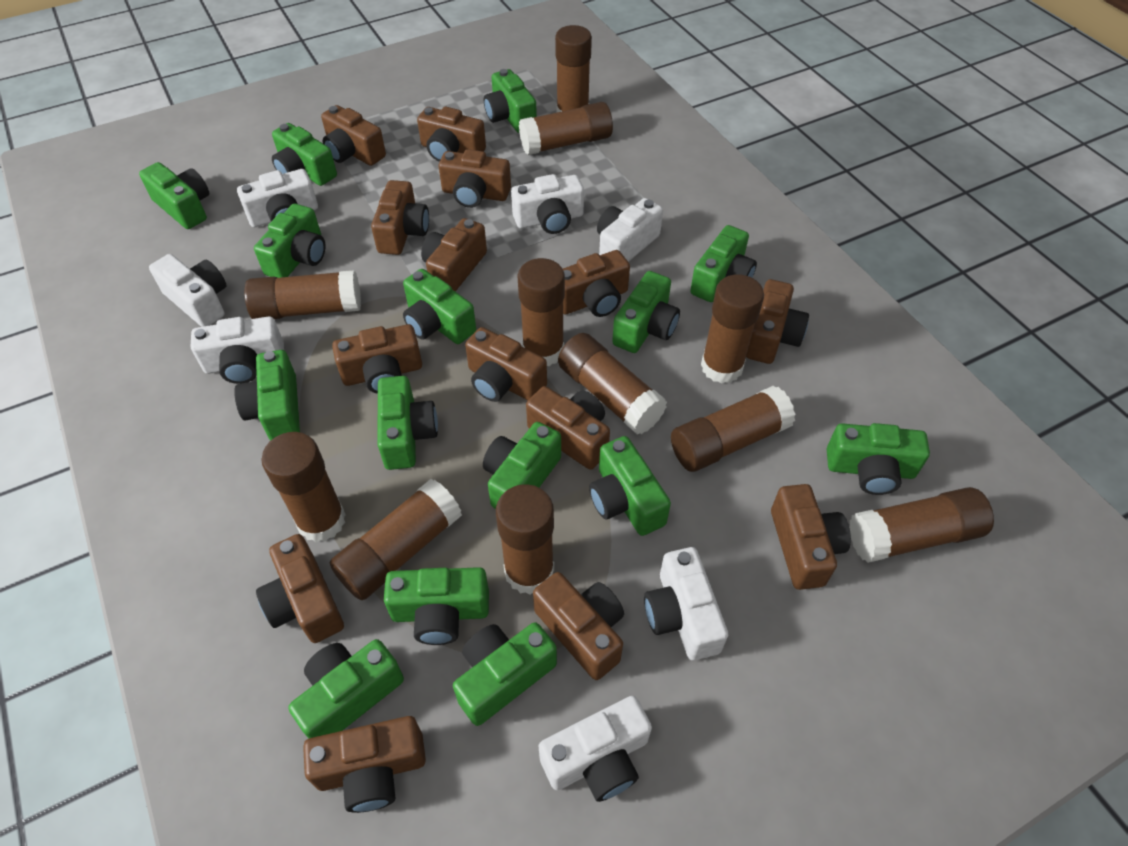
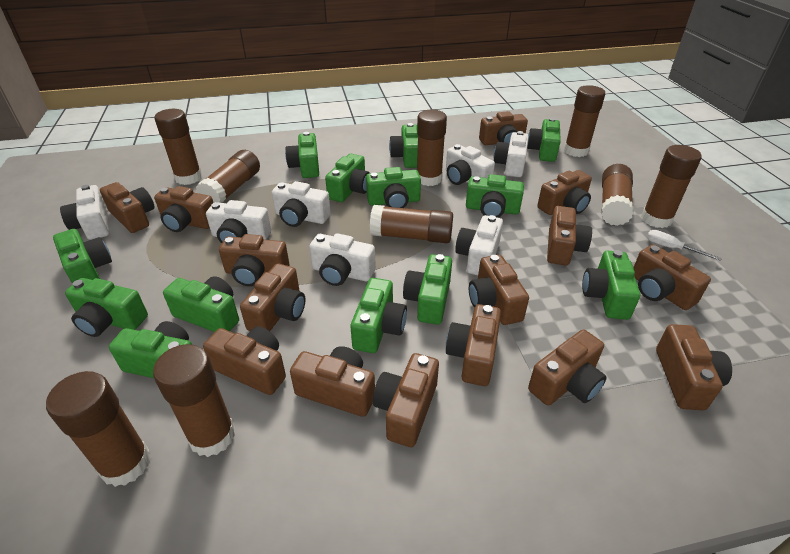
brown camera: [256,534,344,643] [303,716,426,813] [321,105,386,166] [332,324,422,394] [371,180,429,255] [417,107,486,162] [421,218,487,292] [439,149,511,208] [465,327,547,402] [526,386,610,470] [533,572,624,680] [563,250,630,317] [746,279,809,364] [771,484,851,590] = 14 -> [100,182,155,233] [154,186,213,232] [203,327,286,395] [219,234,289,286] [240,263,306,331] [290,346,375,417] [373,353,439,447] [446,304,501,386] [469,255,529,325] [479,111,528,145] [528,330,607,406] [537,170,592,215] [547,206,592,266] [633,244,711,310] [656,324,732,410] = 15
brown glue stick: [244,270,361,319] [261,432,346,542] [330,479,462,600] [496,484,554,595] [518,258,565,366] [519,102,613,155] [555,25,592,113] [558,333,667,435] [671,386,795,472] [701,274,764,384] [849,487,994,563] = 11 -> [46,371,151,487] [153,344,235,457] [154,109,202,185] [196,150,260,203] [370,205,453,243] [417,110,447,186] [564,85,605,157] [601,164,634,226] [641,145,702,228] = 9
green camera: [139,162,209,229] [234,350,300,440] [254,204,325,278] [272,123,337,186] [288,639,404,738] [377,376,438,470] [384,567,489,645] [403,269,476,344] [453,622,557,726] [483,422,561,509] [484,69,537,133] [589,436,671,536] [612,271,680,353] [690,225,757,302] [827,423,930,495] = 15 -> [53,229,112,284] [65,278,148,337] [109,321,192,378] [163,276,239,332] [285,132,319,178] [325,154,370,202] [350,278,407,353] [366,167,421,208] [389,123,418,168] [403,254,452,325] [466,174,524,218] [527,118,561,162] [582,250,640,320] = 13
white screwdriver: none = 0 -> [647,230,722,261] = 1

